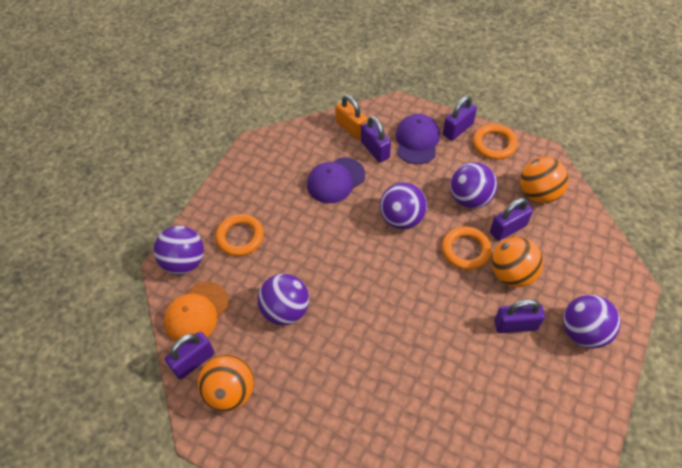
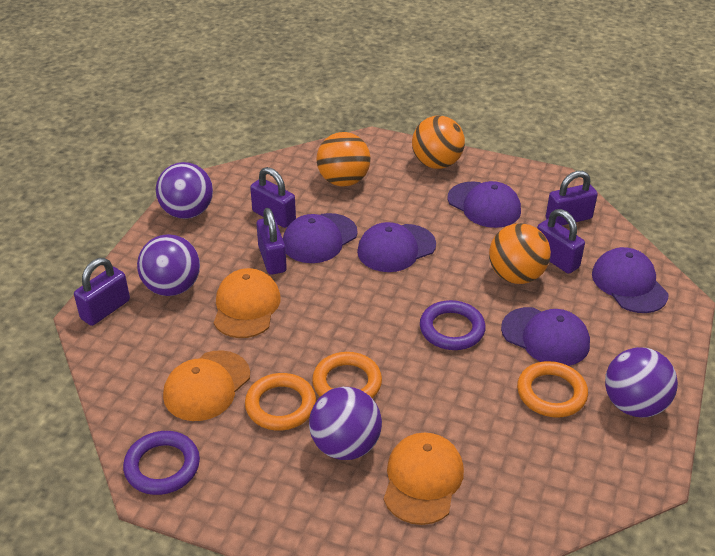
orange cap: [164,282,229,342] = 1 -> [163,350,250,421] [214,268,281,338] [383,433,464,525] = 3
orange padlock: [335,95,367,140] = 1 -> none = 0
purple ball: [153,226,204,275] [258,274,309,325] [380,182,427,229] [450,162,497,209] [563,295,621,348] = 5 -> [137,234,200,296] [156,162,213,219] [309,387,382,460] [605,347,678,417] = 4
purple cap: [307,157,365,203] [396,114,440,164] = 2 -> [283,213,358,263] [357,222,436,272] [448,181,521,228] [501,307,590,366] [592,247,668,313] = 5
purple ring: none = 0 -> [123,431,200,495] [420,300,486,350] = 2

